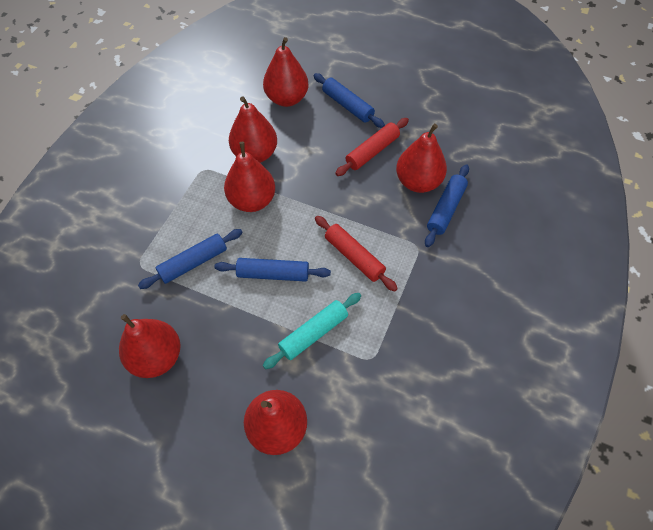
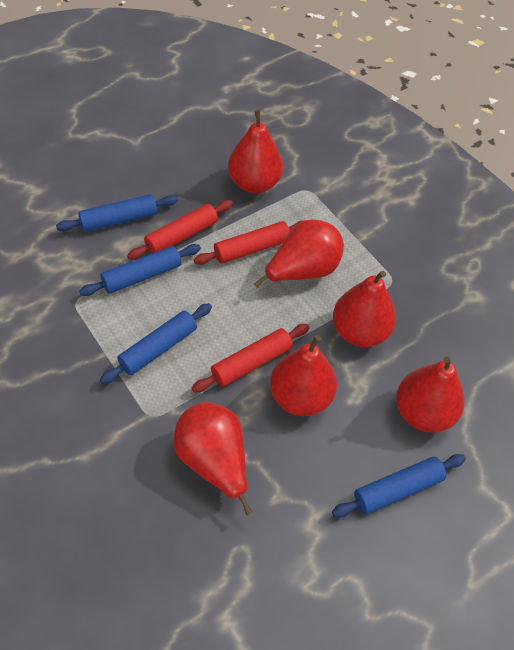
red rolling pin: [315,216,398,292] [335,118,409,176] = 2 -> [127,200,233,260] [192,324,310,392] [194,221,302,265] = 3
turquoise rolling pin: [263,293,361,369] = 1 -> none = 0

